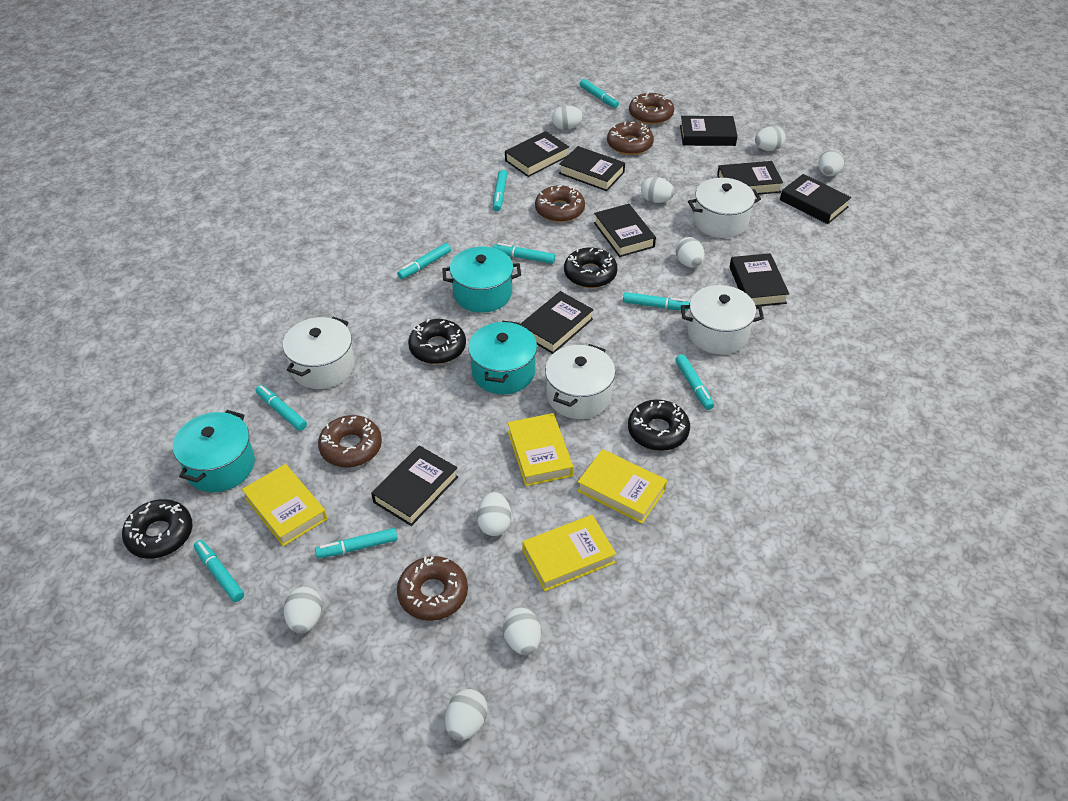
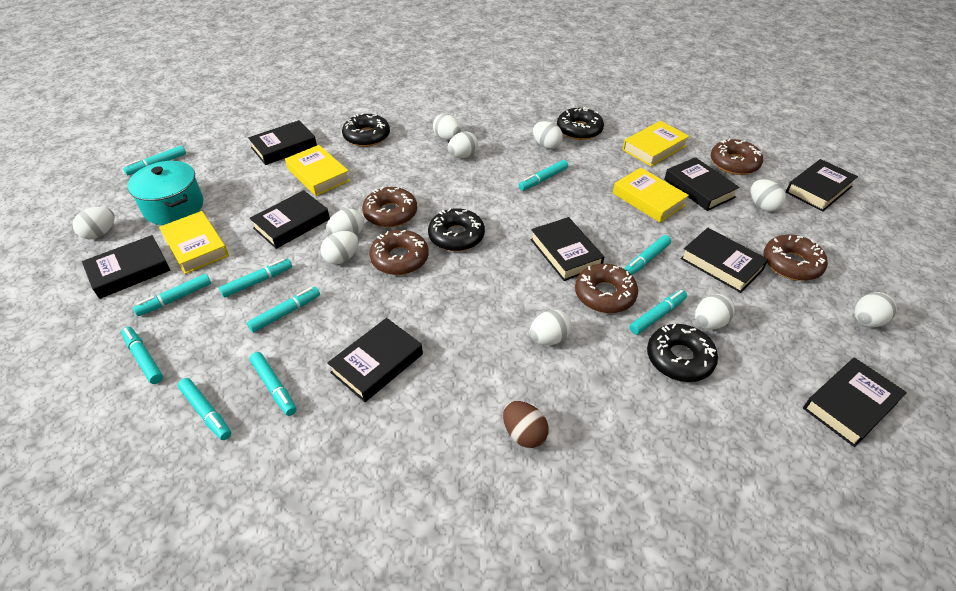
brown egg: none = 0 -> [503,401,549,448] = 1
turquoise marker: [194,540,244,602] [255,385,307,431] [315,528,398,558] [397,243,451,279] [493,170,507,211] [493,243,555,264] [580,79,619,108] [623,292,690,311] [675,354,714,410] = 9 -> [121,327,163,384] [123,146,186,176] [133,274,211,316] [178,378,231,440] [219,259,292,298] [247,287,320,333] [250,352,296,416] [518,160,568,191] [624,235,671,275] [629,290,687,335] = 10
turquoise pot: [173,410,255,492] [442,247,521,313] [468,321,537,394] = 3 -> [127,161,203,225] = 1
white egg: [284,587,322,634] [445,689,487,741] [477,492,511,536] [503,608,541,655] [552,105,584,130] [641,177,675,203] [675,237,704,267] [755,126,786,151] [819,149,845,176] = 9 -> [72,207,115,239] [321,231,359,264] [326,208,364,235] [433,114,461,140] [448,132,478,158] [530,309,572,345] [533,121,563,149] [695,294,735,329] [751,179,786,211] [855,292,897,327] = 10
white pot: [283,317,354,389] [545,344,615,419] [681,285,764,354] [688,178,761,238] = 4 -> none = 0

